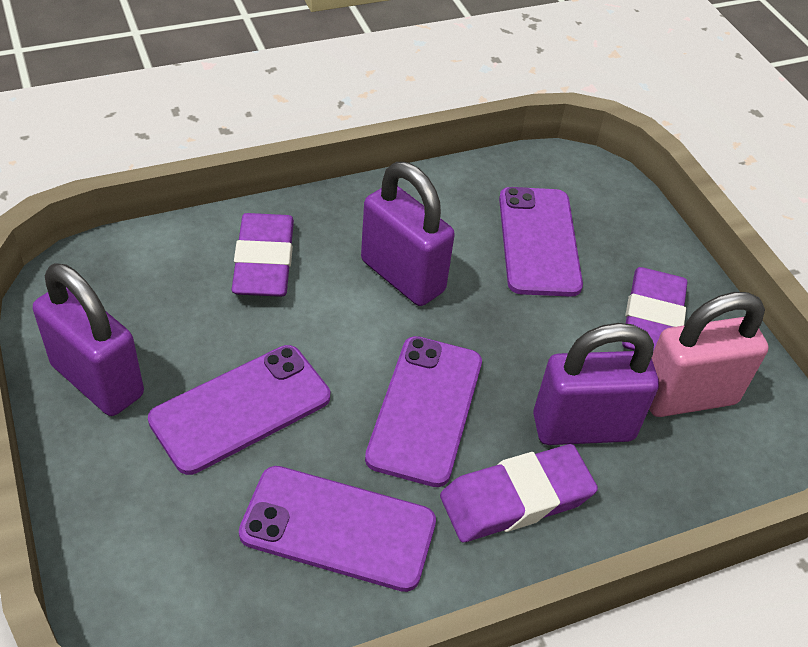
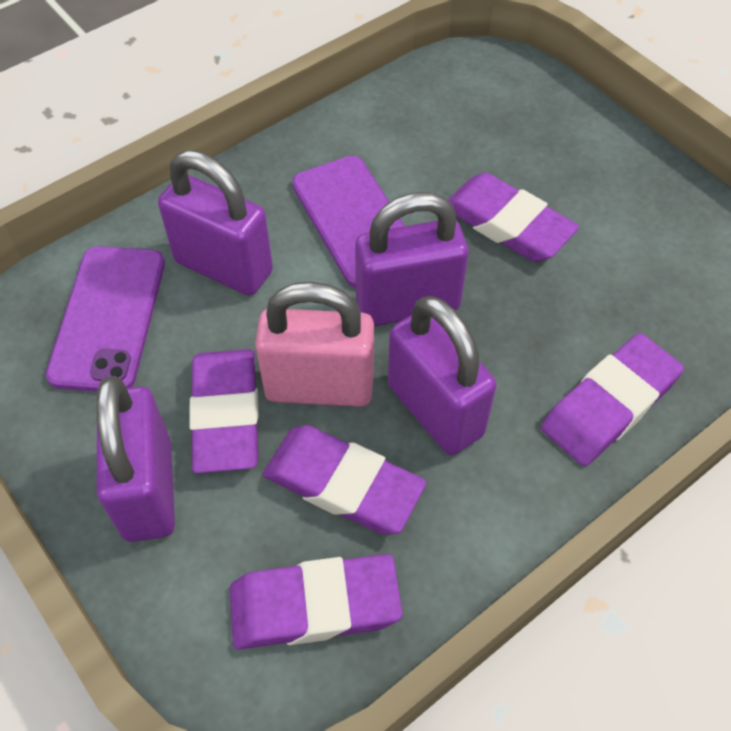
purple eraser: [231,213,294,297] [440,444,598,542] [622,267,687,351] = 3 -> [189,349,259,473] [230,554,403,649] [263,425,427,534] [448,172,579,262] [541,333,684,466] = 5
purple padlock: [33,263,144,416] [361,162,455,306] [533,323,659,445] = 3 -> [96,376,175,542] [158,150,273,296] [355,192,468,326] [388,296,497,455] = 4
purple phone: [148,345,330,475] [239,466,436,592] [365,336,482,487] [499,187,583,297] = 4 -> [46,246,165,392] [292,156,405,288] = 2

